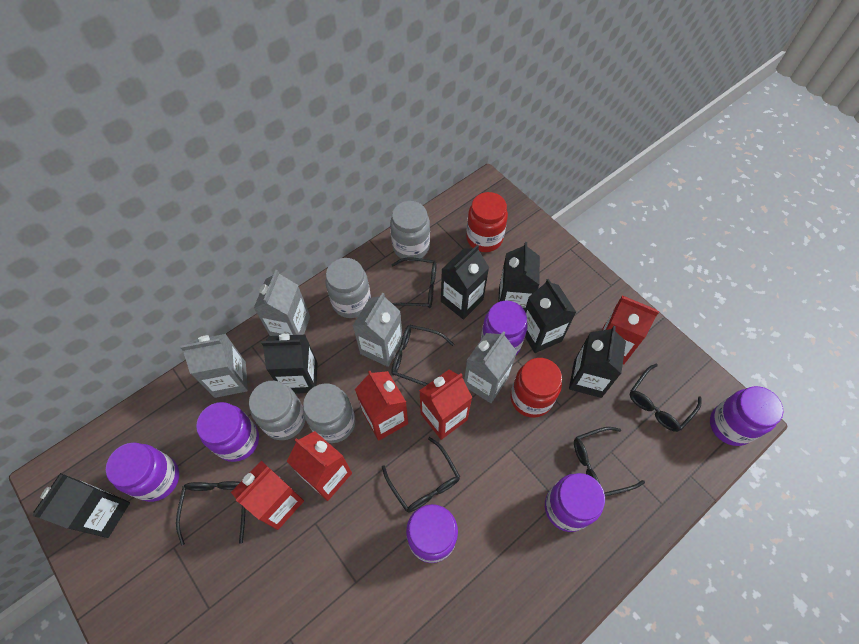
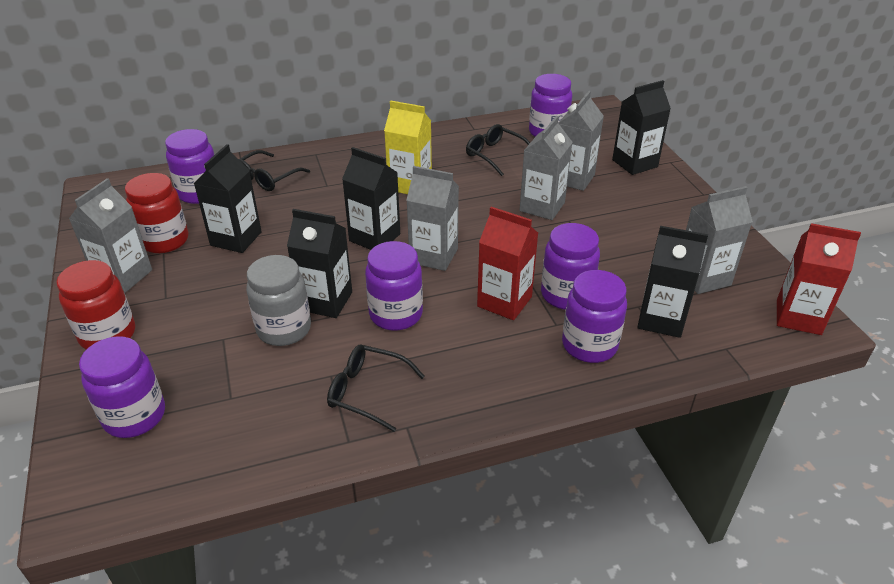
black carton: [32,473,130,538] [261,334,317,394] [441,245,489,320] [498,242,540,311] [525,279,576,353] [569,326,626,398] = 6 -> [194,144,262,253] [287,209,352,318] [342,147,400,250] [612,80,671,175] [637,226,708,338] = 5
black glasses: [176,481,246,546] [382,437,460,513] [391,258,437,308] [391,325,454,386] [574,427,645,496] [629,364,702,432] = 6 -> [239,150,310,191] [327,345,425,432] [466,124,530,176] = 3
grey carton: [180,334,248,398] [254,270,310,336] [353,293,403,367] [464,331,517,403] = 4 -> [69,178,152,293] [406,166,459,271] [520,116,573,220] [559,91,604,191] [686,186,753,294] = 5
grey jar: [249,381,305,440] [303,383,355,443] [325,258,371,318] [390,201,430,261] = 4 -> [246,255,311,346] = 1
red carton: [231,461,304,530] [287,431,352,501] [355,371,408,441] [419,370,473,440] [602,296,659,364] = 5 -> [477,207,538,320] [777,223,861,335] = 2
yellow carton: none = 0 -> [384,101,432,194] = 1

